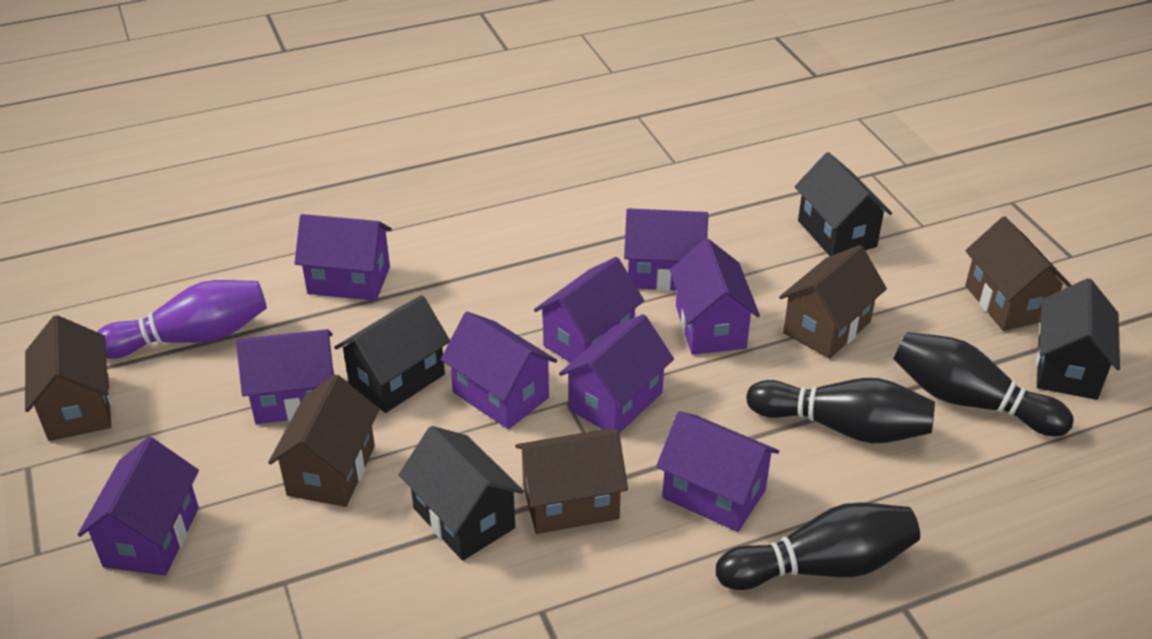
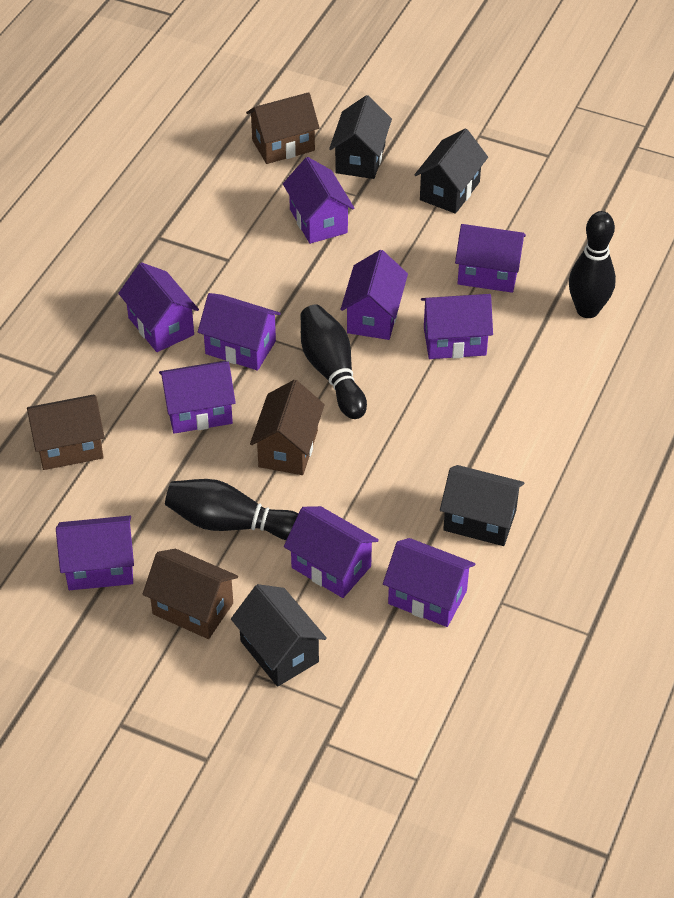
brown house: [25,315,112,441] [268,374,379,507] [515,429,628,534] [779,245,887,359] [965,216,1072,331] = 5 -> [27,395,105,470] [142,549,238,639] [246,92,320,164] [250,380,325,475] = 4
purple bowling pin: [97,280,267,359] = 1 -> none = 0
purple house: [78,437,199,576] [236,329,334,424] [295,214,392,301] [441,312,557,429] [534,257,644,363] [559,314,674,434] [624,208,708,291] [656,411,779,532] [670,239,760,355] = 9 -> [56,516,134,590] [118,262,199,352] [159,361,236,434] [198,293,281,371] [283,157,354,244] [284,506,379,598] [340,250,408,340] [383,538,475,627] [421,294,493,359] [455,224,526,293] = 10

